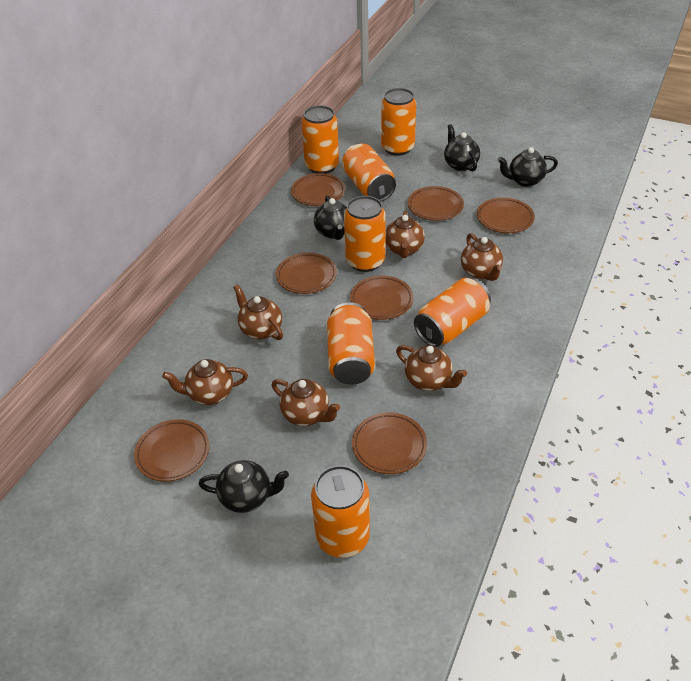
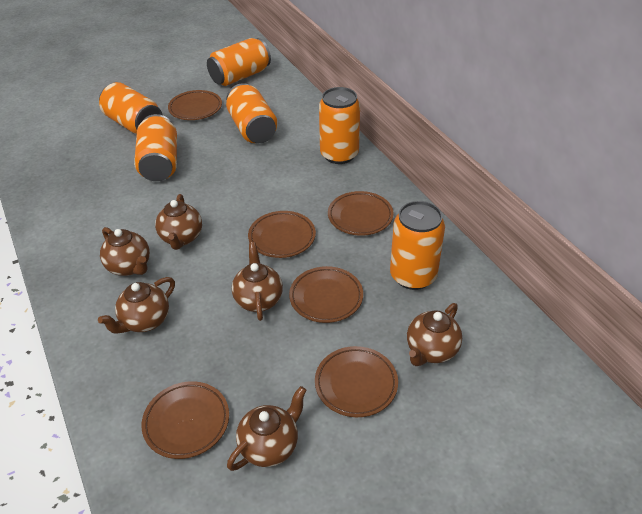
black teapot: [199,460,289,513] [314,195,347,240] [444,124,480,172] [498,147,558,187] = 4 -> none = 0
brown plate: [134,419,209,482] [276,253,337,294] [291,173,345,206] [350,276,413,320] [352,412,427,474] [408,186,464,221] [477,198,535,233] = 7 -> [141,381,229,459] [168,90,222,120] [248,211,316,258] [289,266,363,323] [315,346,398,417] [328,191,393,236] = 6
orange can: [301,105,339,174] [311,465,370,558] [327,302,375,385] [342,143,396,202] [344,196,386,272] [381,88,416,156] [414,278,491,347] = 7 -> [99,82,162,135] [134,114,177,181] [207,38,271,86] [226,83,278,143] [319,87,360,164] [390,201,445,290] = 6

